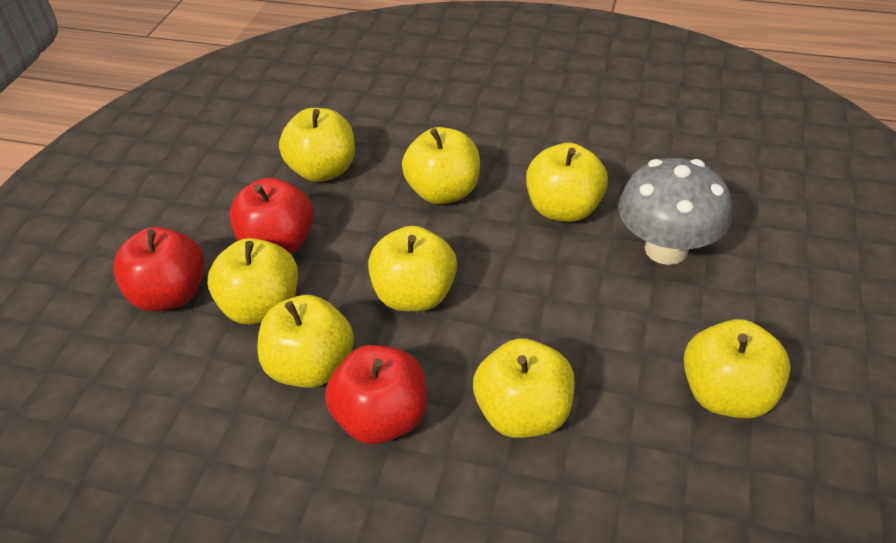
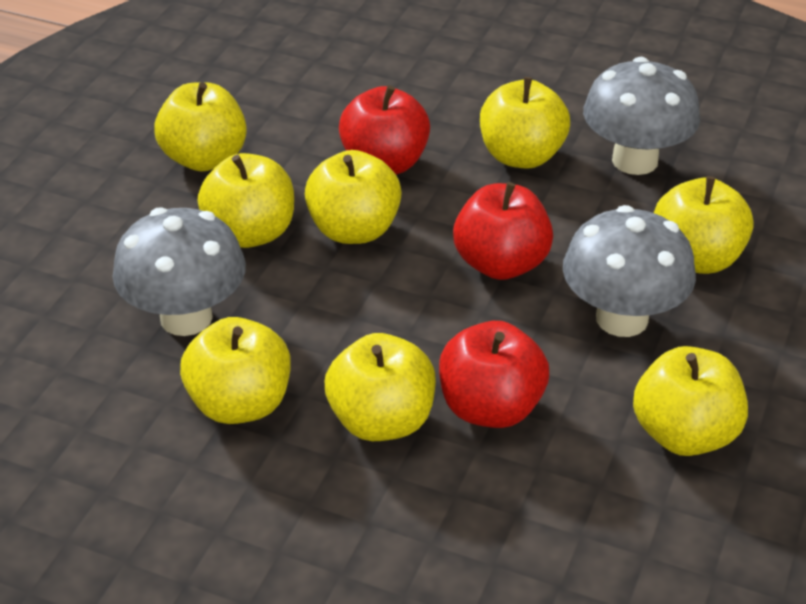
grey mushroom: [618,158,732,265] = 1 -> [113,207,246,336] [563,205,696,337] [583,57,700,175] = 3

